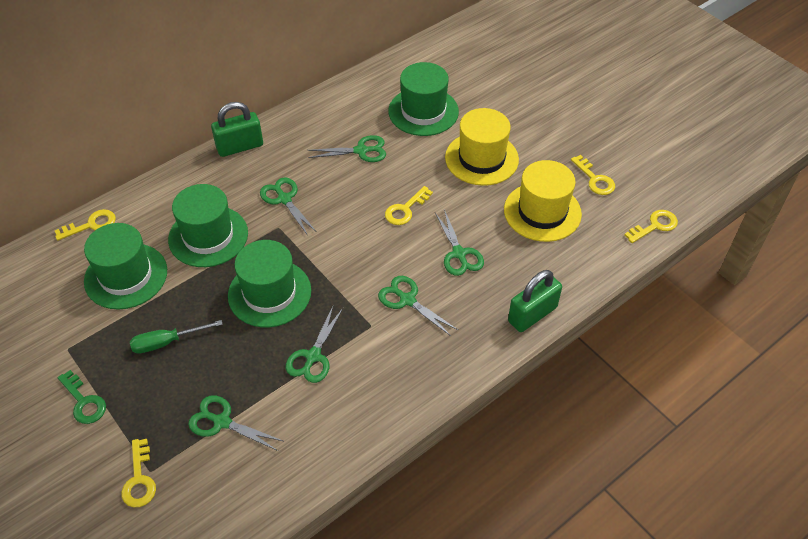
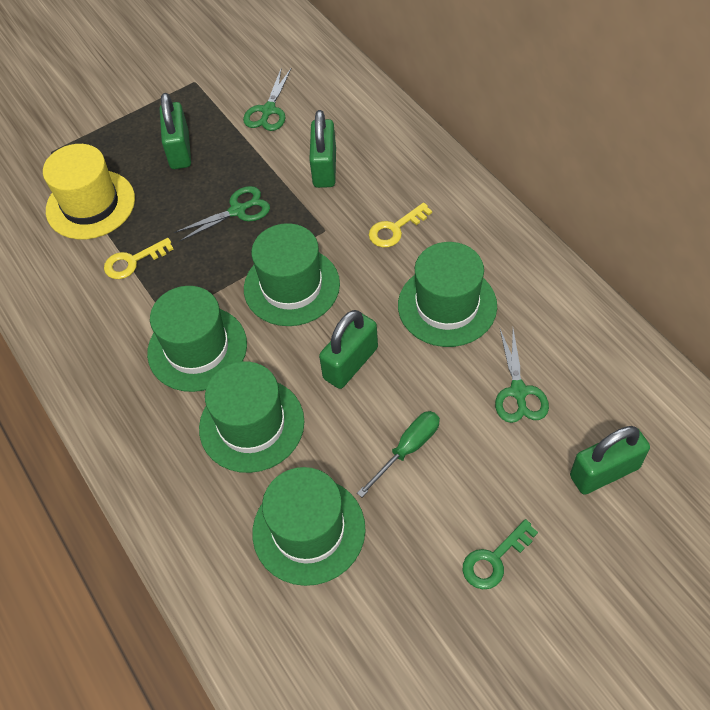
green hat: [84,223,167,309] [168,184,248,267] [228,240,311,328] [388,62,459,136] = 4 -> [147,286,247,392] [199,361,305,473] [244,223,340,326] [252,467,365,586] [398,242,497,347] = 5
green padlock: [211,102,263,157] [508,270,562,332] = 2 -> [160,93,191,169] [309,110,336,188] [319,310,378,389] [570,426,650,495] = 4
green scissors: [188,395,283,451] [260,177,317,236] [286,307,343,383] [308,135,386,162] [378,276,458,336] [435,209,484,276] = 6 -> [174,186,270,242] [243,67,291,131] [495,329,549,423] = 3
yellow hat: [445,108,519,186] [504,160,582,242] = 2 -> [43,144,135,239] = 1
yellow key: [55,209,116,241] [121,439,156,507] [385,186,433,225] [571,155,615,195] [624,210,678,243] = 5 -> [104,238,173,279] [369,202,432,248] = 2

